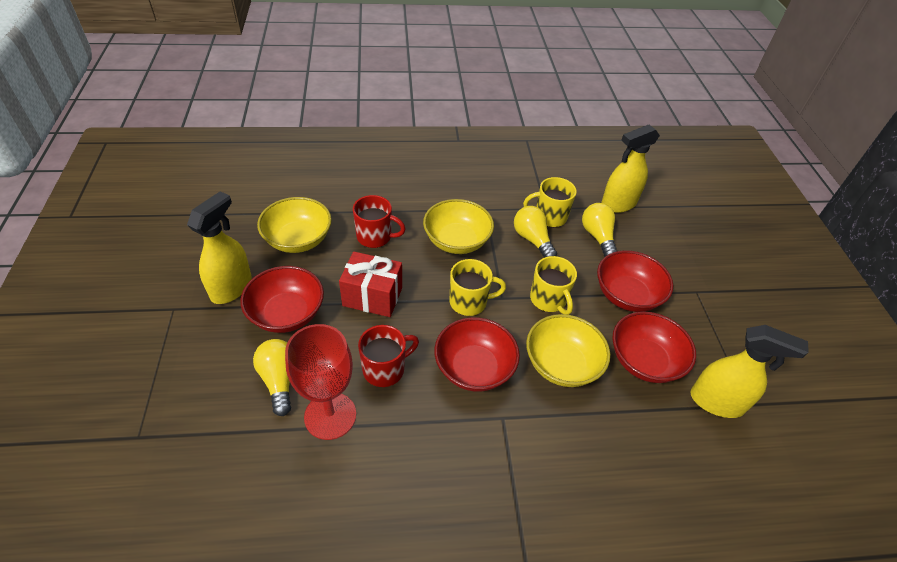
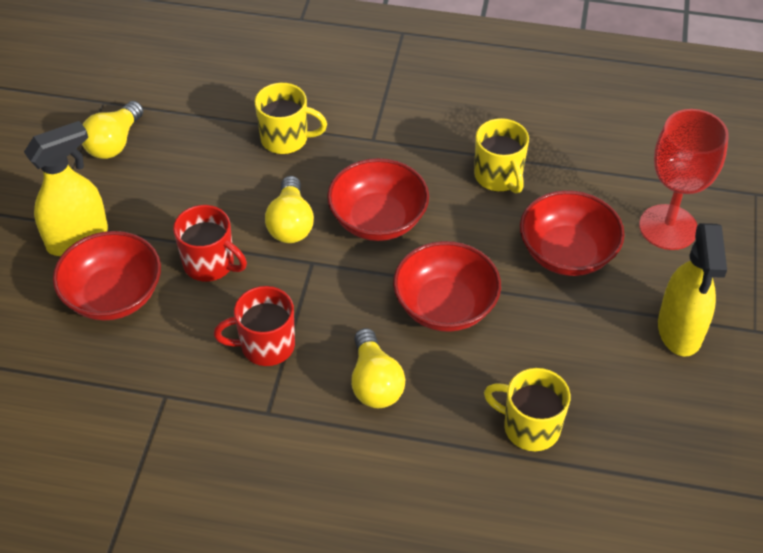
red gift: [339,252,402,317] = 1 -> none = 0
yellow bowl: [257,197,332,253] [423,199,494,254] [526,314,610,387] = 3 -> none = 0
yellow spray bottle: [187,191,252,304] [601,124,660,213] [690,325,809,418] = 3 -> [24,121,108,256] [658,223,727,357] = 2

